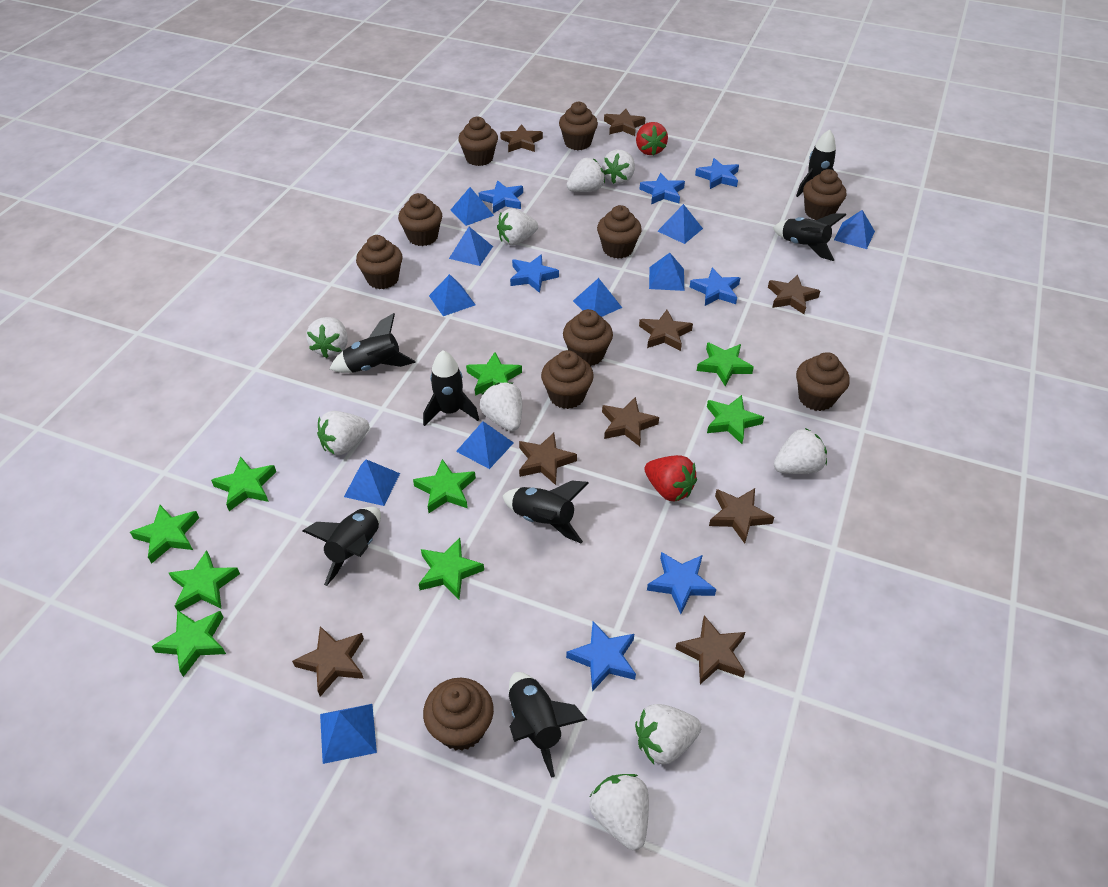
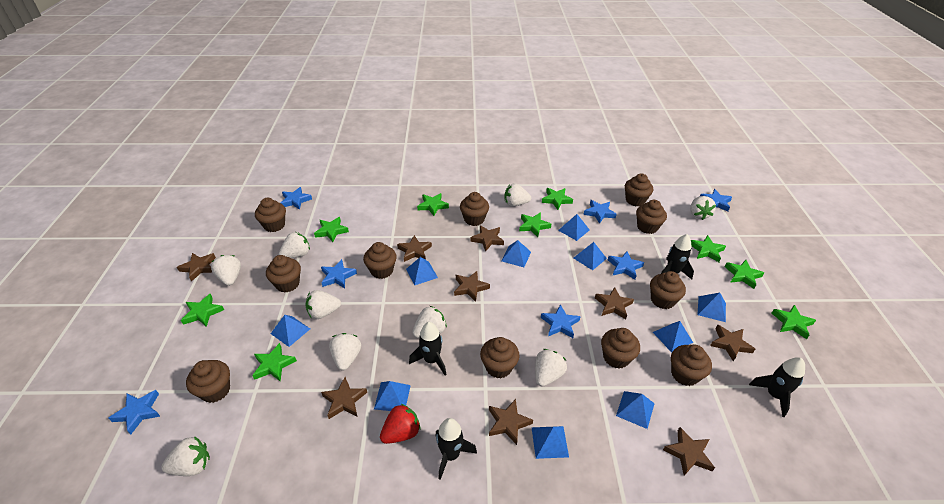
black rocket: [303,507,381,586] [330,313,416,373] [423,350,479,426] [503,481,588,543] [509,672,587,778] [773,213,846,261] [796,130,836,197] = 7 -> [409,322,446,375] [435,418,477,480] [661,234,694,279] [749,357,805,417] = 4
brown cupcake: [356,235,403,289] [398,193,442,246] [423,678,494,751] [458,116,498,166] [541,350,594,409] [559,101,598,150] [563,309,613,366] [597,205,642,259] [796,352,850,411] [803,169,846,220] = 10 -> [186,360,230,403] [255,198,286,232] [266,255,301,293] [363,242,397,279] [460,192,489,226] [480,337,520,378] [601,328,640,369] [625,173,653,207] [636,200,667,234] [650,271,686,309] [671,344,712,386] = 11
red strawberry: [636,122,668,156] [644,455,697,501] = 2 -> [380,403,421,444] = 1

